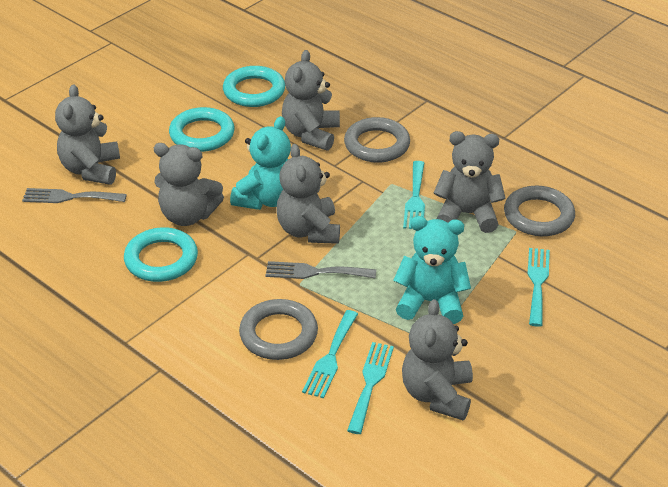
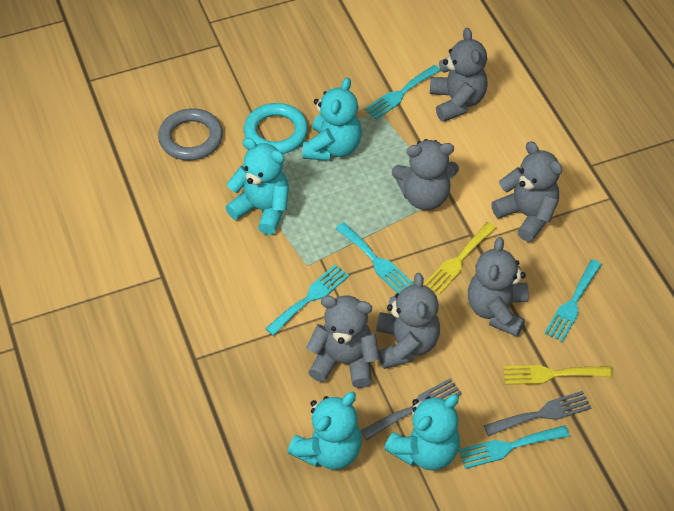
grey ring: [239,299,318,360] [344,117,410,163] [504,186,575,236] = 3 -> [158,108,223,160] = 1
turquoise fork: [302,310,358,398] [347,342,394,434] [403,161,425,229] [527,248,550,327] = 4 -> [265,264,349,336] [336,222,414,293] [364,65,441,120] [458,425,570,469] [544,259,602,342] = 5
turquoise ring: [124,227,198,282] [169,107,235,152] [223,66,285,107] = 3 -> [244,103,308,154] = 1
turquoise teddy bear: [230,116,291,210] [393,216,471,324] = 2 -> [225,138,289,235] [288,392,362,470] [303,78,362,161] [384,394,460,470] = 4
yellow fork: none = 0 -> [424,222,496,295] [503,365,613,385] = 2

